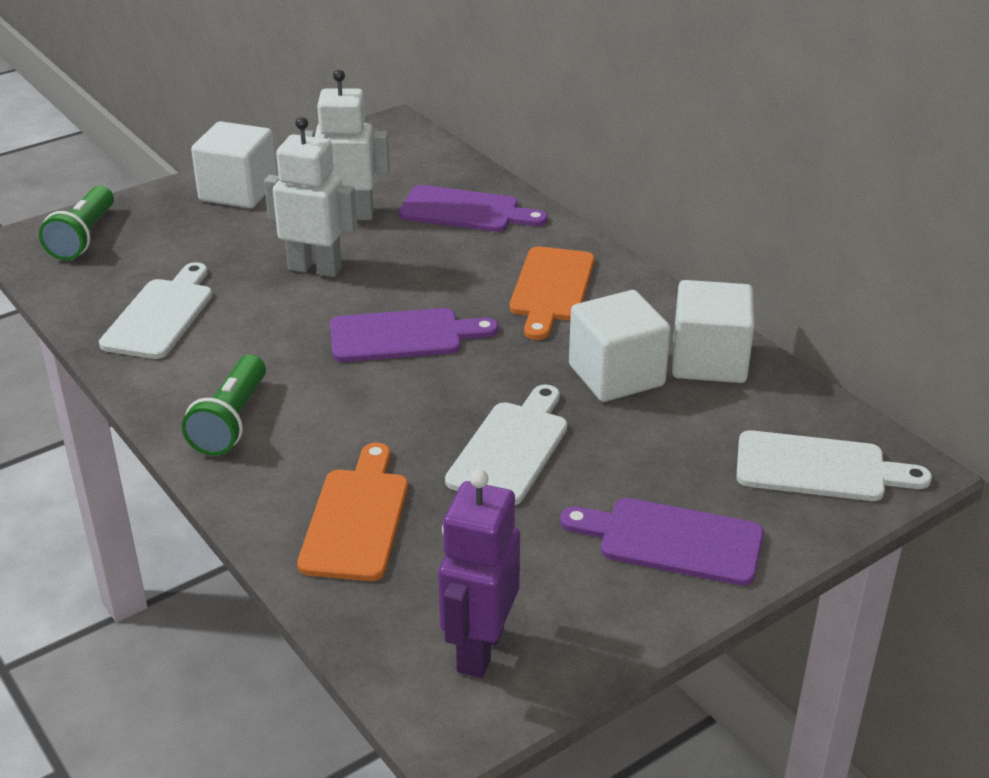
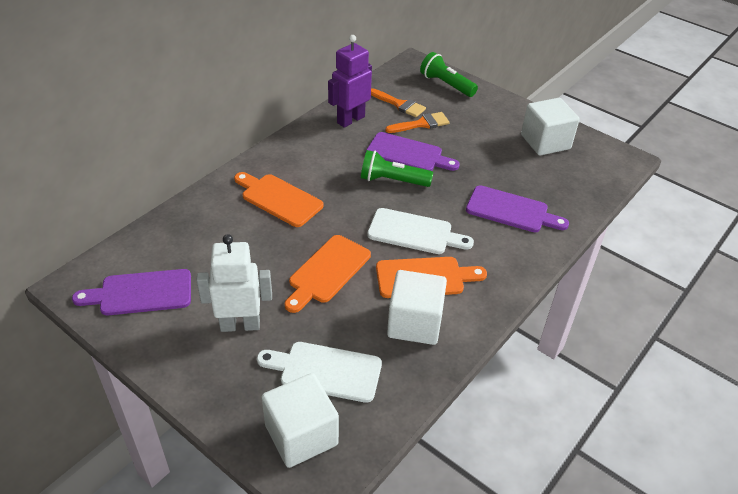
orange brush: none = 0 -> [371,88,426,117] [385,112,450,133] = 2
orange cutting board: [297,442,408,581] [510,247,595,340] = 2 -> [234,172,323,227] [285,235,371,313] [376,257,487,298] = 3
white cutting board: [99,262,212,359] [445,384,567,505] [736,430,932,501] = 3 -> [257,342,382,403] [367,208,474,254] = 2
white robot: [264,117,357,277] [300,69,390,220] = 2 -> [196,234,272,332] = 1

